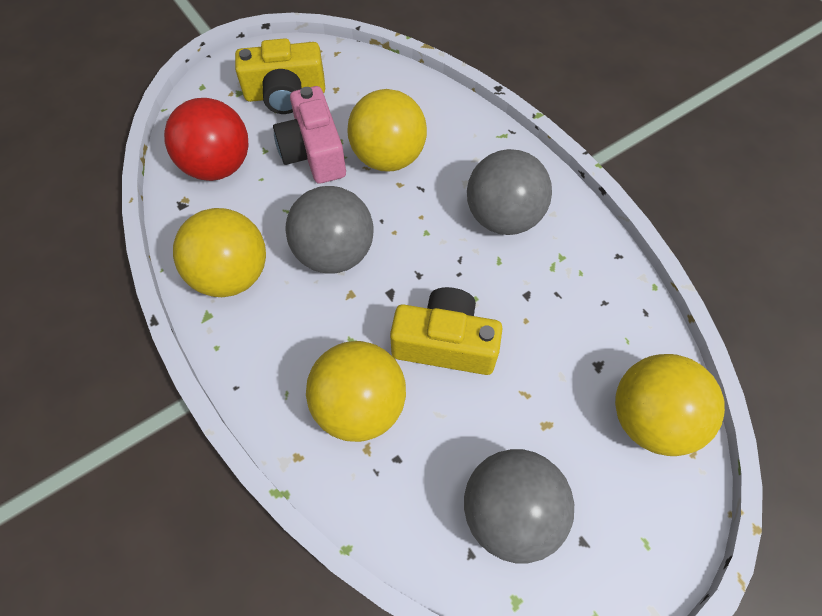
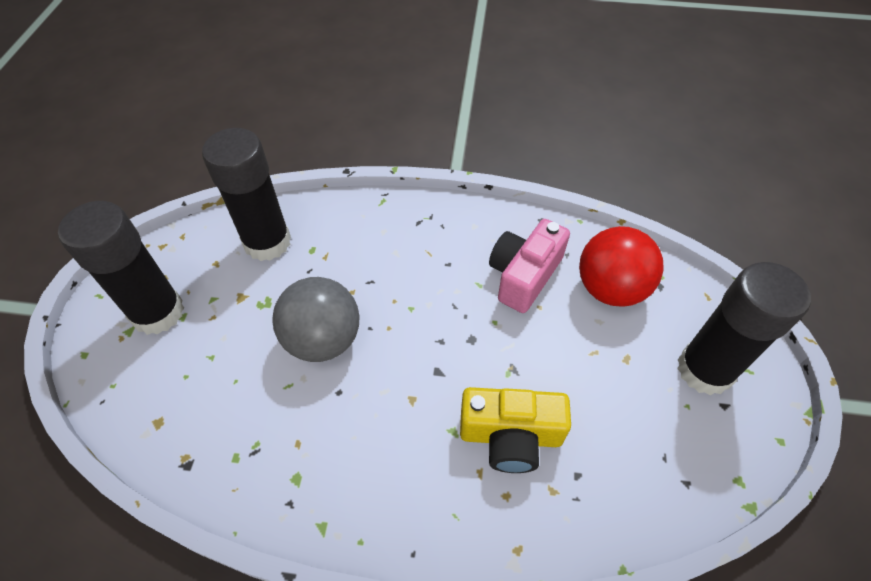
black glue stick: none = 0 -> [58,201,184,335] [202,128,291,261] [677,262,811,395] = 3
grey ball: [286,186,373,274] [464,449,574,563] [467,149,552,235] = 3 -> [272,277,359,362] = 1
yellow ball: [173,208,266,297] [306,341,406,442] [347,89,427,171] [615,354,725,456] = 4 -> none = 0
yellow camera: [235,38,325,114] [390,287,503,375] = 2 -> [460,387,571,473] = 1

